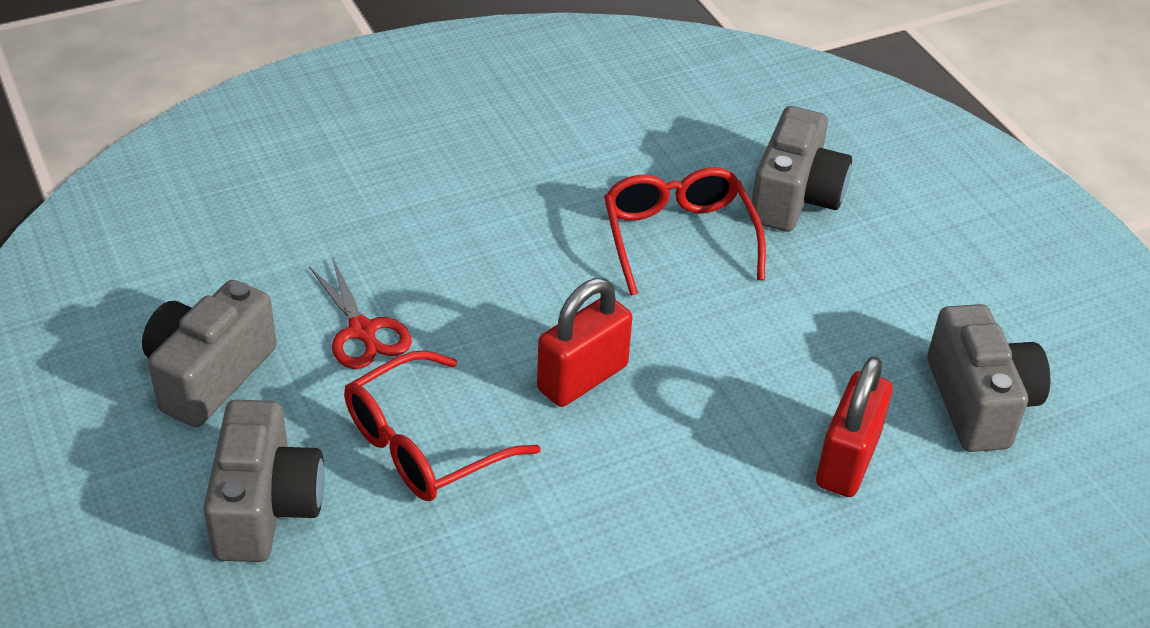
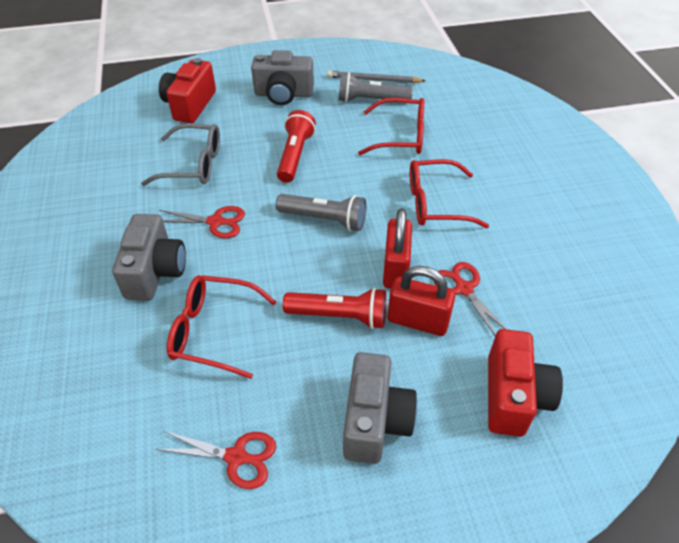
grey camera: [142,280,277,427] [203,400,325,562] [750,106,852,232] [928,304,1050,452] = 4 -> [112,214,186,300] [251,50,314,105] [343,352,417,464] = 3
grey flashlight: none = 0 -> [276,194,366,231] [338,72,413,102] = 2
grey glasses: none = 0 -> [141,124,220,186] = 1
grey pencil: none = 0 -> [327,71,426,83] = 1
red camera: none = 0 -> [159,58,216,123] [488,329,563,437] = 2
red flashlight: none = 0 -> [277,110,316,183] [283,288,386,329] = 2
red glasses: [344,350,541,501] [604,167,766,296] = 2 -> [167,275,276,379] [358,98,424,155] [410,159,489,228] = 3
red scissors: [309,257,412,369] = 1 -> [156,431,276,489] [159,206,245,238] [434,262,507,336] = 3

